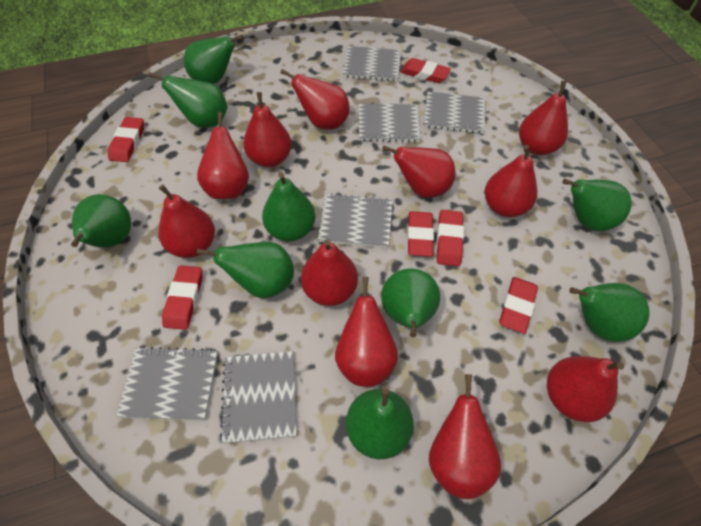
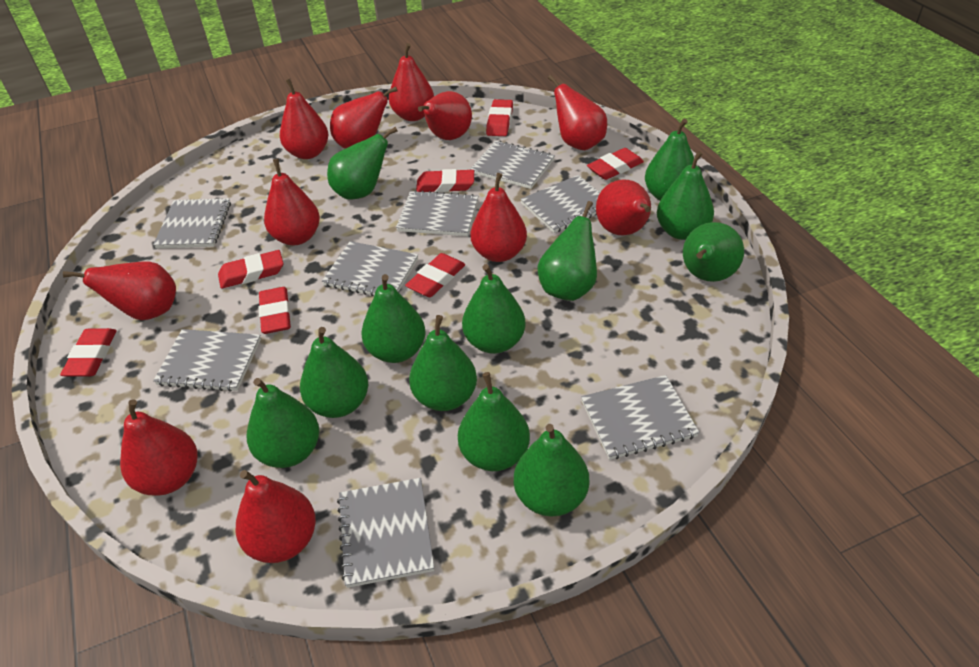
green pear: [71,194,131,248] [148,72,227,128] [184,35,243,84] [197,242,294,298] [262,172,315,241] [346,388,413,459] [381,268,440,337] [562,179,632,231] [569,283,650,342] = 9 -> [247,378,320,468] [300,327,368,418] [327,127,397,200] [361,274,426,363] [409,315,477,411] [458,372,530,471] [462,264,525,354] [514,424,589,517] [538,201,597,301] [645,119,697,201] [657,151,714,240] [683,222,744,282] = 12
grey notebook: [117,347,218,421] [220,351,297,444] [318,193,393,248] [343,46,401,82] [359,103,421,142] [424,92,485,134] = 6 -> [153,198,231,249] [153,329,261,392] [322,241,418,296] [337,478,434,588] [396,190,478,236] [470,140,555,189] [520,175,600,233] [581,375,699,460] = 8
red eraser: [108,117,144,162] [162,265,203,330] [401,58,451,83] [407,211,434,257] [437,210,464,266] [499,277,538,334] = 6 -> [60,328,117,377] [218,250,283,289] [259,287,291,334] [405,253,465,297] [416,169,474,193] [486,99,513,136] [587,148,644,180] = 7

